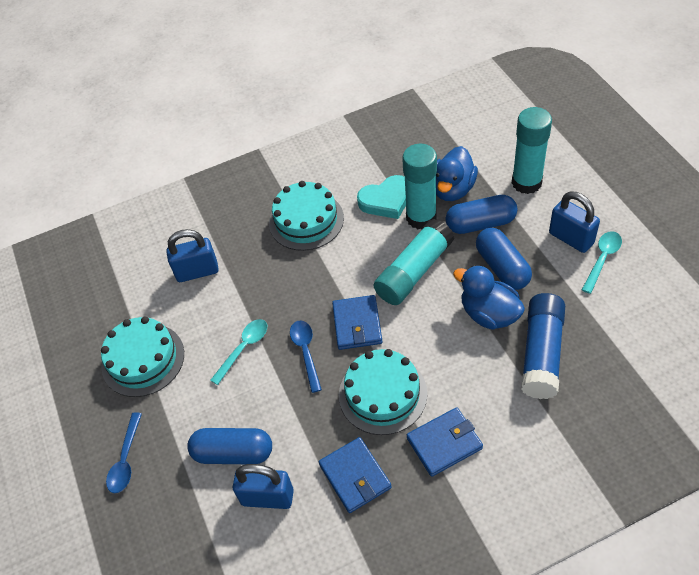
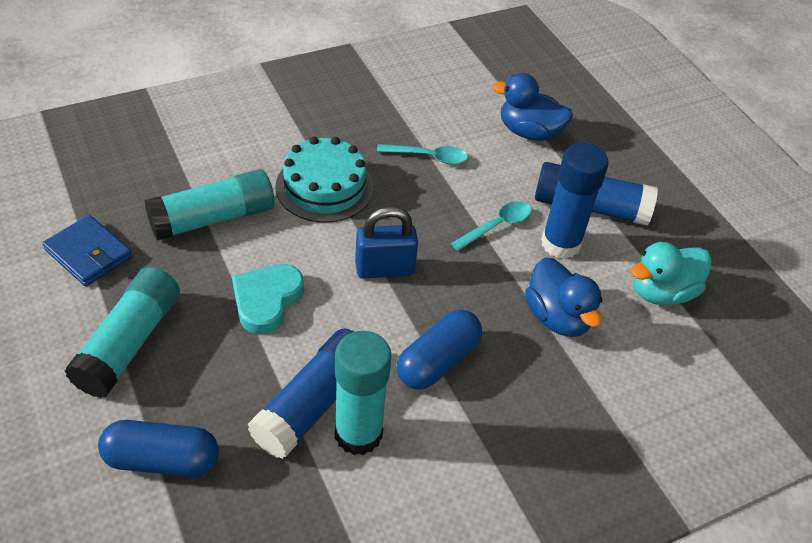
blue capsule: [187,428,272,464] [445,195,517,234] [476,228,532,290] = 3 -> [98,420,219,477] [397,310,482,390] = 2
blue glue stick: [521,293,565,399] = 1 -> [248,329,354,459] [535,162,658,226] [541,143,609,259] = 3
blue padlock: [166,229,219,282] [233,464,294,509] [549,192,600,253] = 3 -> [355,207,418,279] = 1
blue spoon: [106,412,142,494] [290,321,322,393] = 2 -> none = 0
blue wallet: [319,437,392,513] [332,295,383,350] [407,407,483,477] = 3 -> [43,215,132,286] = 1
turquoise cake: [101,316,184,397] [269,181,344,251] [339,349,427,435] = 3 -> [275,136,373,223] = 1
turquoise duck: none = 0 -> [631,242,712,305] = 1

